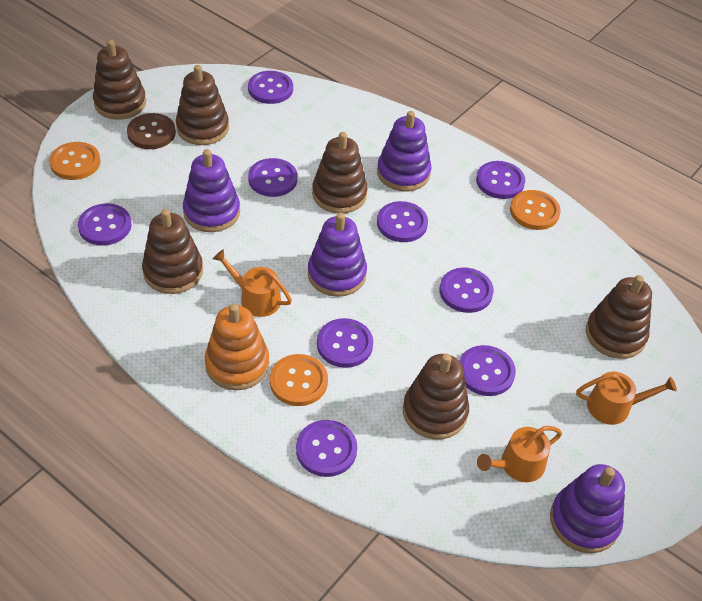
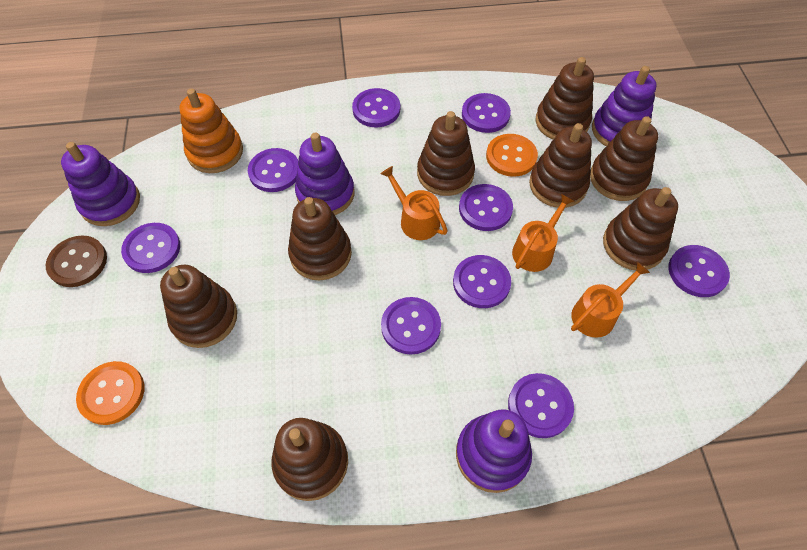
brown stacking toy: [93,40,146,120] [142,209,203,294] [176,65,229,145] [312,132,368,213] [403,353,469,439] [586,275,652,359] = 6 -> [160,265,237,348] [271,418,348,501] [288,197,352,281] [417,111,475,196] [529,123,592,208] [536,57,594,139] [590,116,658,201] [603,187,678,270] = 8
orange button: [49,142,101,180] [270,354,328,406] [510,190,561,230] = 3 -> [76,361,145,425] [486,134,538,177] = 2

